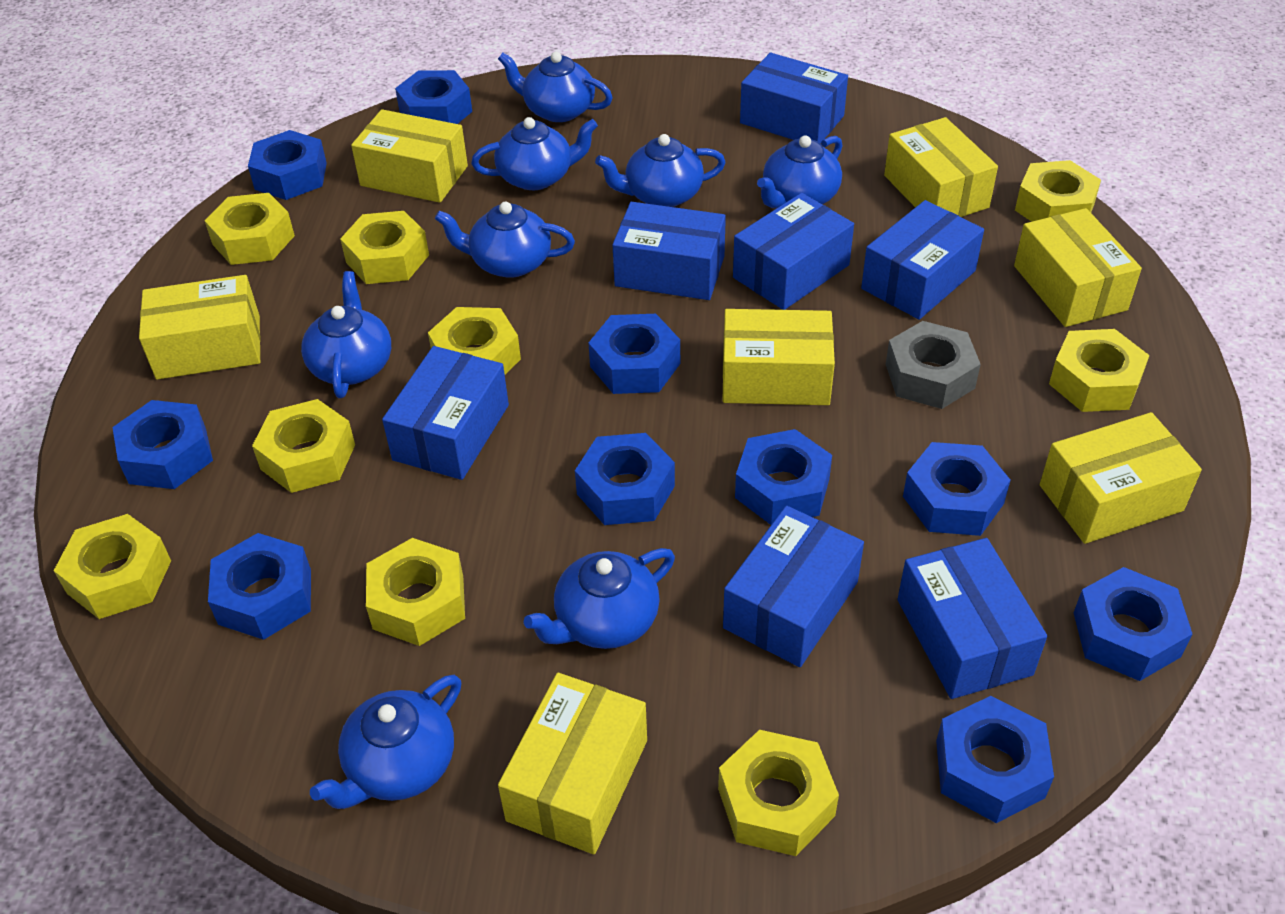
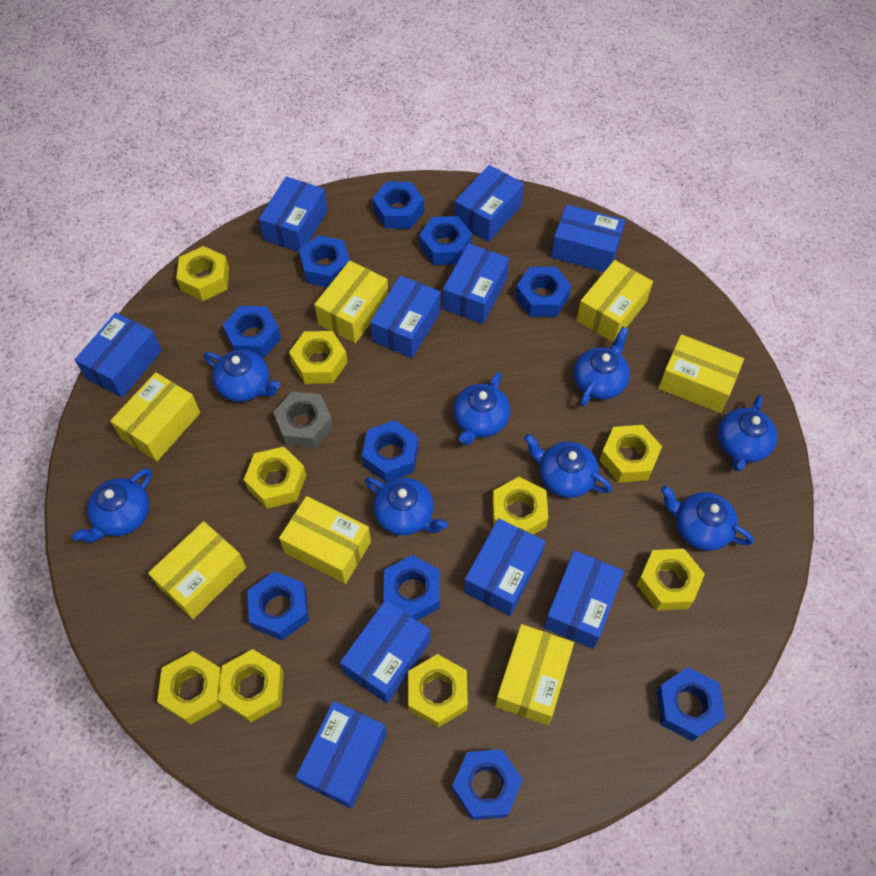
blue box: [382,346,509,480] [612,202,726,300] [723,506,864,667] [733,193,854,310] [740,53,848,144] [861,200,984,320] [897,538,1047,699] = 7 -> [75,312,162,398] [259,177,328,252] [296,701,387,809] [340,600,430,704] [370,275,441,358] [443,243,509,324] [454,165,524,242] [464,518,545,616] [544,550,624,649] [551,205,625,272] = 10

